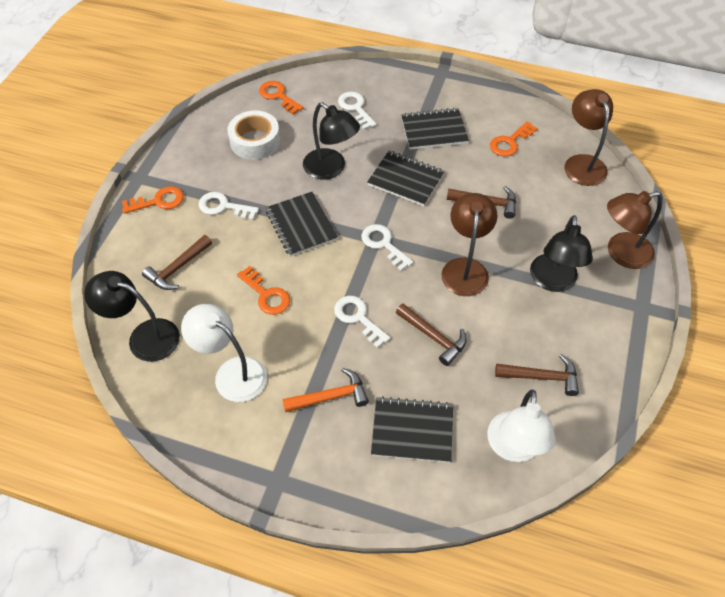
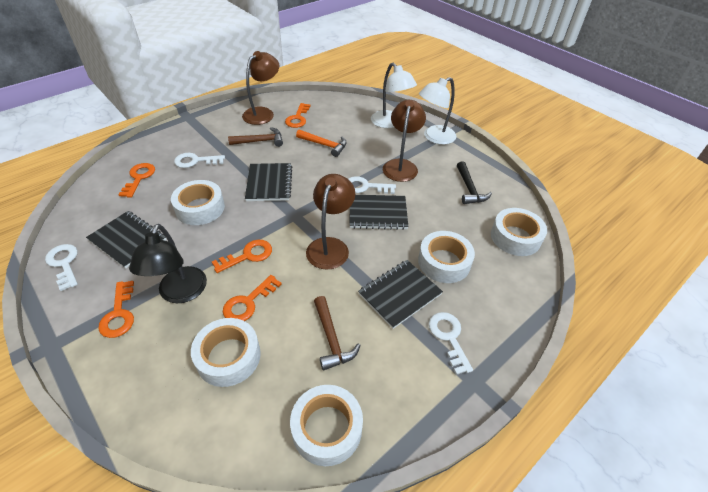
black hammer: none = 0 -> [457,161,492,204] = 1
black lamp: [84,271,180,362] [303,102,360,180] [530,215,593,292] = 3 -> [129,224,207,303] = 1
brown hammer: [142,235,212,290] [396,304,467,366] [447,186,516,219] [495,354,579,396] = 4 -> [228,127,283,147] [314,296,361,371] = 2
orange key: [122,186,184,214] [237,266,290,315] [259,81,303,115] [490,121,538,157] = 4 -> [98,281,134,338] [119,163,155,197] [212,240,272,273] [223,275,282,321] [285,103,310,128] = 5
white tape: [228,110,280,160] = 1 -> [171,180,225,225] [191,318,261,387] [290,385,363,466] [418,231,475,283] [491,208,547,256] = 5

